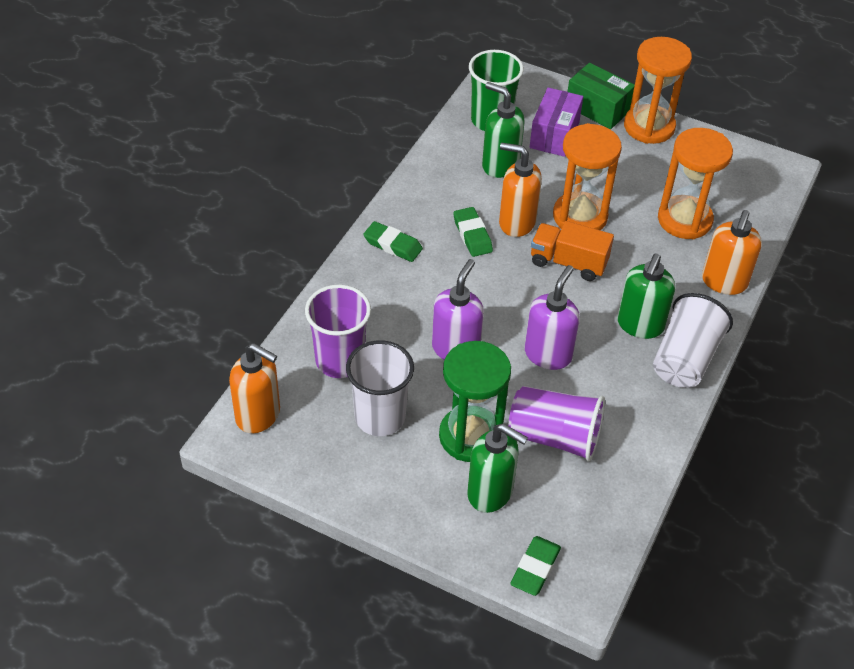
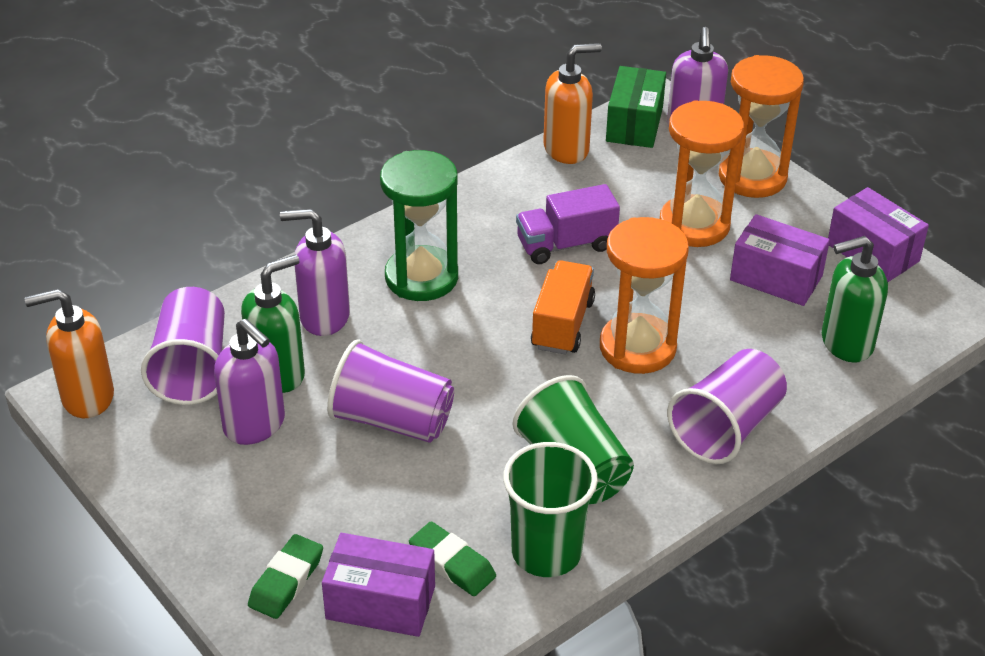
green cup: [469,50,524,131] = 1 -> [503,442,598,577] [512,375,634,504] = 2
green eraser: [363,221,423,262] [453,207,493,257] [510,536,561,596] = 3 -> [248,534,323,619] [409,522,496,596] = 2
green soap dispenser: [467,423,528,513] [482,82,525,178] [617,254,675,339] = 3 -> [241,254,305,393] [822,236,888,363] = 2
orange soap dispenser: [229,343,280,433] [499,142,542,237] [702,210,762,295] = 3 -> [25,289,114,418] [543,43,602,164] = 2
purple box: [530,88,583,157] = 1 -> [322,533,435,637] [730,214,830,306] [828,187,929,282] = 3
purple cup: [305,285,371,378] [508,386,605,461] = 2 -> [141,287,225,405] [327,339,454,443] [667,349,787,464] = 3
purple soap dispenser: [432,259,484,360] [525,265,580,370] = 2 -> [214,319,285,445] [280,209,350,336] [667,27,728,127] = 3
purple truck: none = 0 -> [516,184,620,264] = 1
white cup: [346,340,414,436] [653,293,733,388] = 2 -> none = 0

